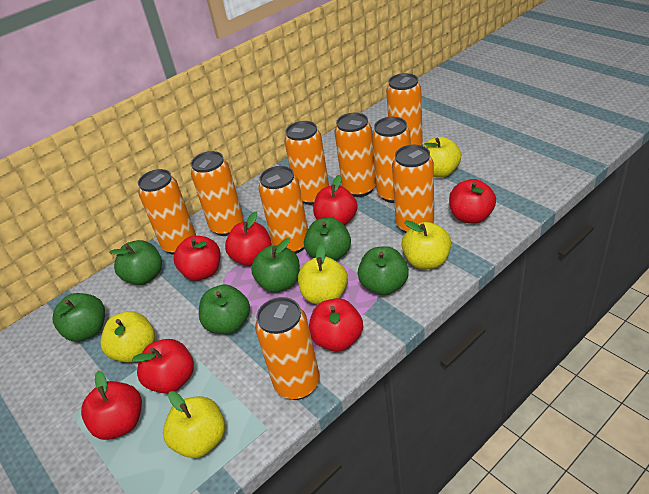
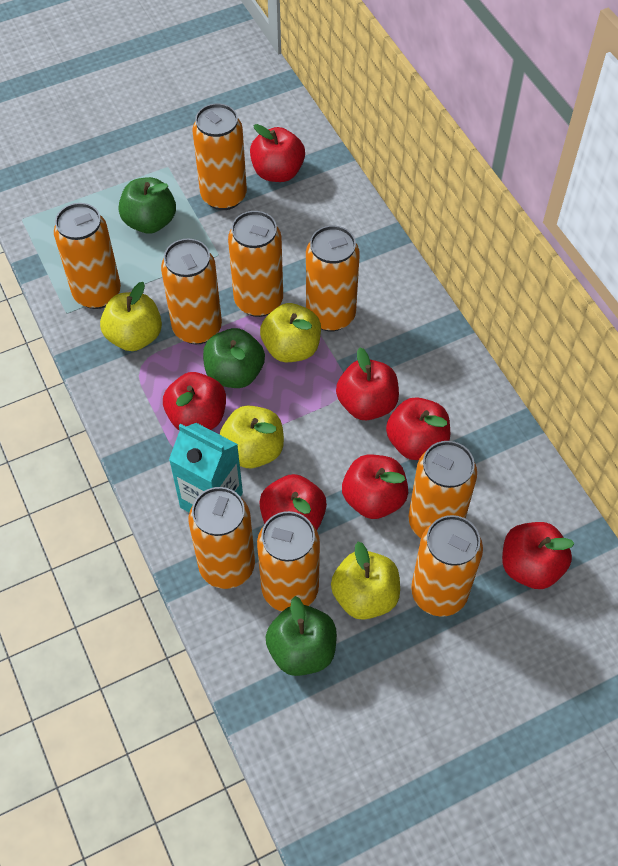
green apple: [53,293,105,342] [109,240,162,285] [199,284,250,334] [251,238,300,293] [304,218,351,261] [358,246,409,295] = 6 -> [119,177,176,234] [203,328,265,388] [266,596,337,676] = 3
turquoise carton: none = 0 -> [169,423,243,513] = 1
yellow apple: [100,311,155,363] [163,391,225,458] [298,244,348,304] [402,220,451,269] [423,137,461,178] = 5 -> [100,282,162,351] [220,406,284,468] [260,303,321,362] [331,542,400,620] = 4

